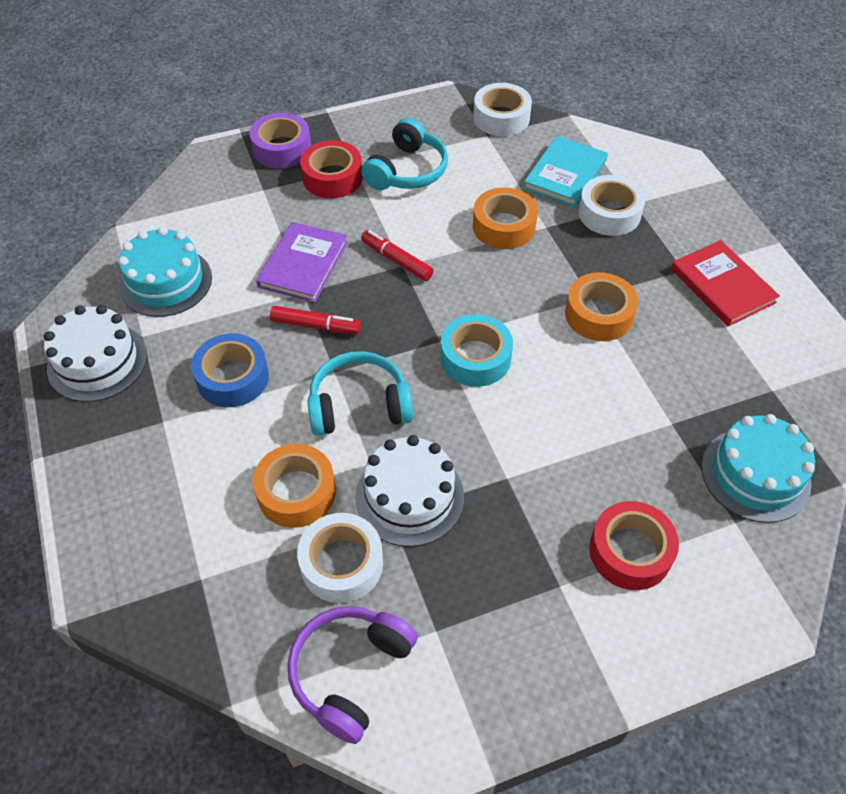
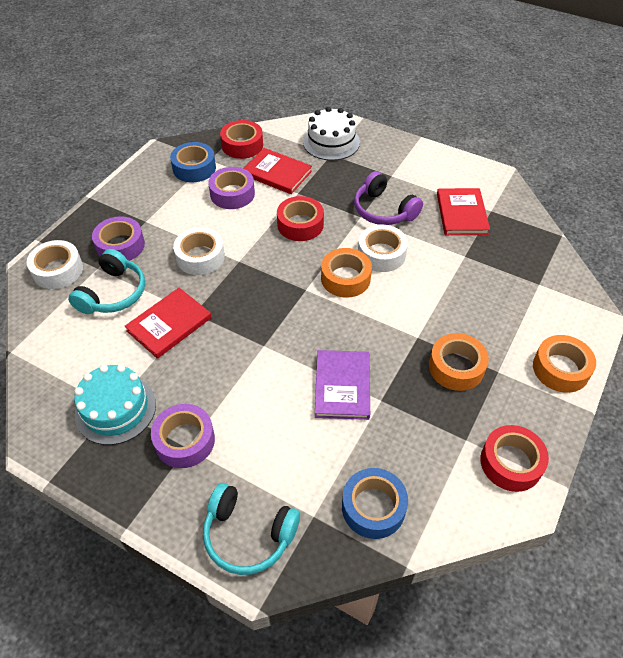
blue tape: [191,333,269,407] = 1 -> [170,142,216,182] [342,468,408,539] = 2
purple tape: [250,113,311,168] = 1 -> [92,216,145,261] [151,404,215,468] [208,167,255,209] = 3
red book: [671,240,780,326] = 1 -> [125,288,212,359] [243,148,312,194] [437,188,490,235] = 3
red marker: [270,306,361,334] [361,230,434,281] = 2 -> none = 0
red tape: [300,140,363,198] [589,501,679,590] = 2 -> [220,120,263,159] [277,196,324,241] [480,425,549,492] = 3
turquoise book: [523,136,608,207] = 1 -> none = 0
turquoise cake: [118,227,212,317] [701,414,815,523] = 2 -> [74,364,156,445] = 1
turquoise tape: [441,314,513,387] = 1 -> none = 0
white cake: [44,305,147,402] [355,435,464,547] = 2 -> [303,107,360,161] = 1

